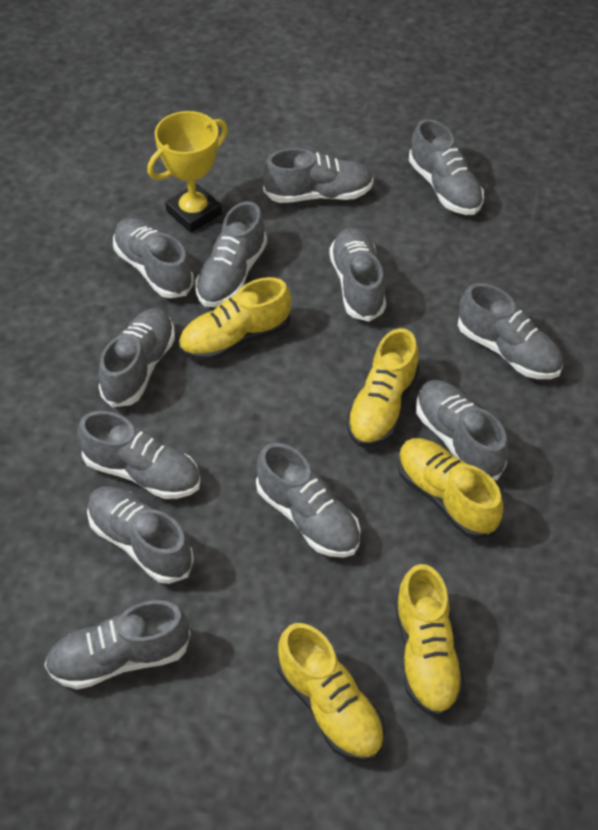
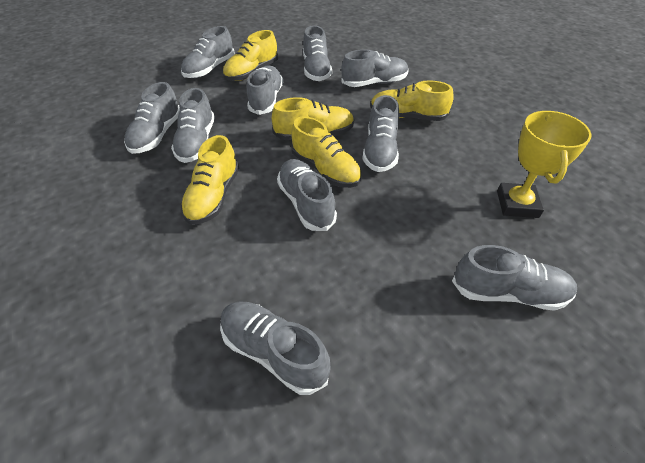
grey shoe: [44,600,191,689] [77,411,201,499] [87,486,194,584] [99,308,175,407] [113,218,194,298] [195,201,267,307] [256,443,361,558] [263,148,374,203] [329,228,386,322] [409,119,484,215] [416,380,508,480] [458,283,563,379] = 12 -> [124,82,180,154] [171,88,215,163] [181,26,235,78] [220,301,331,395] [247,65,283,115] [277,159,337,231] [303,25,332,81] [341,49,408,87] [362,95,399,172] [452,245,577,311] = 10

